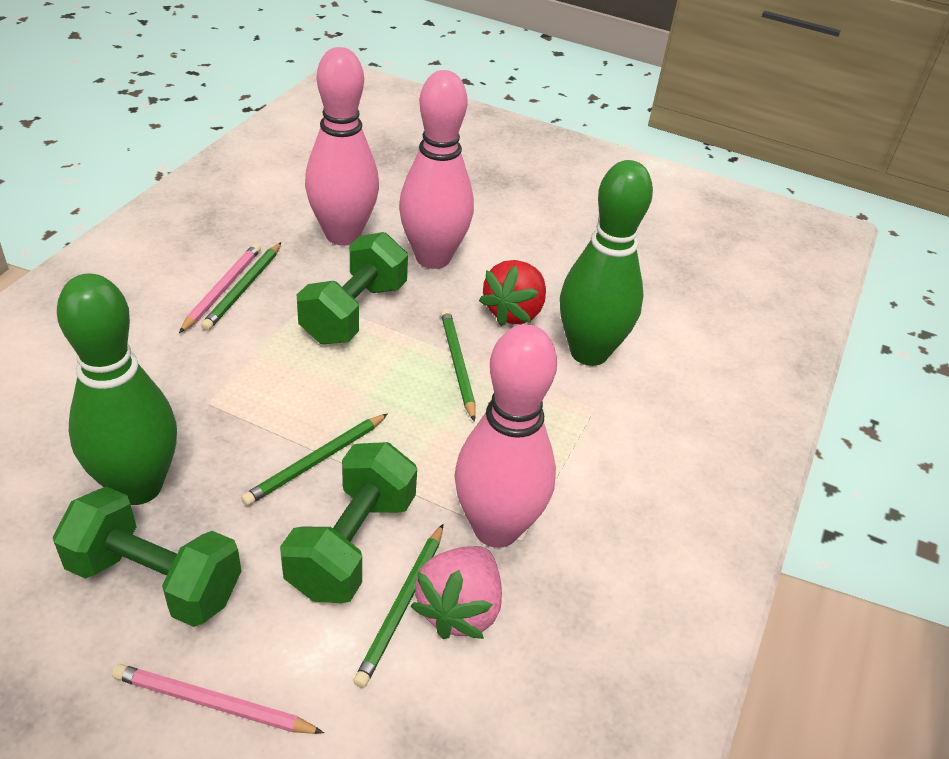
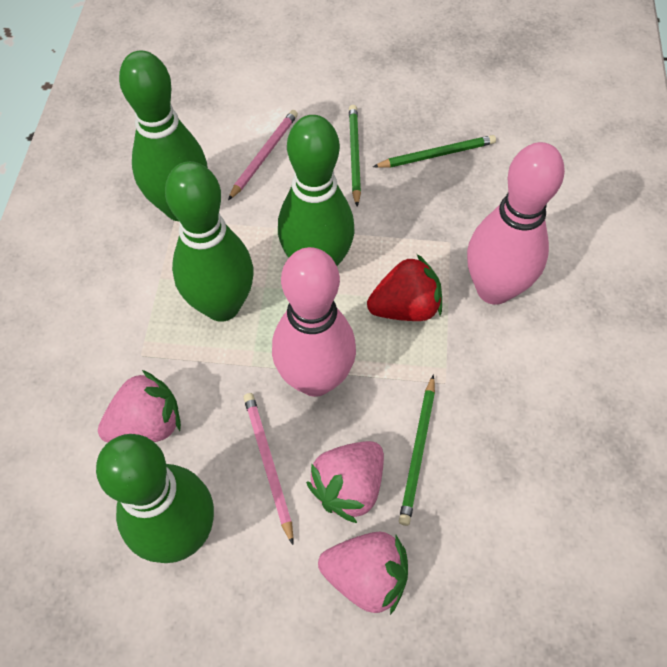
green bowling pin: [57,274,177,505] [560,160,653,366] = 2 -> [96,434,214,563] [119,51,208,221] [165,161,253,322] [278,115,355,266] = 4
green dumbbell: [53,487,241,627] [280,442,417,603] [297,232,408,344] = 3 -> none = 0
green pencil: [201,242,281,331] [241,413,388,506] [353,524,443,688] [441,309,476,422] = 4 -> [349,105,361,207] [373,135,496,168] [399,374,435,526] = 3
pink bowling pin: [305,47,379,246] [399,70,474,269] [454,324,557,548] = 3 -> [272,247,356,397] [467,142,565,305] = 2
pink strawberry: [411,546,502,639] = 1 -> [98,370,181,442] [306,441,384,523] [318,532,408,615] = 3

